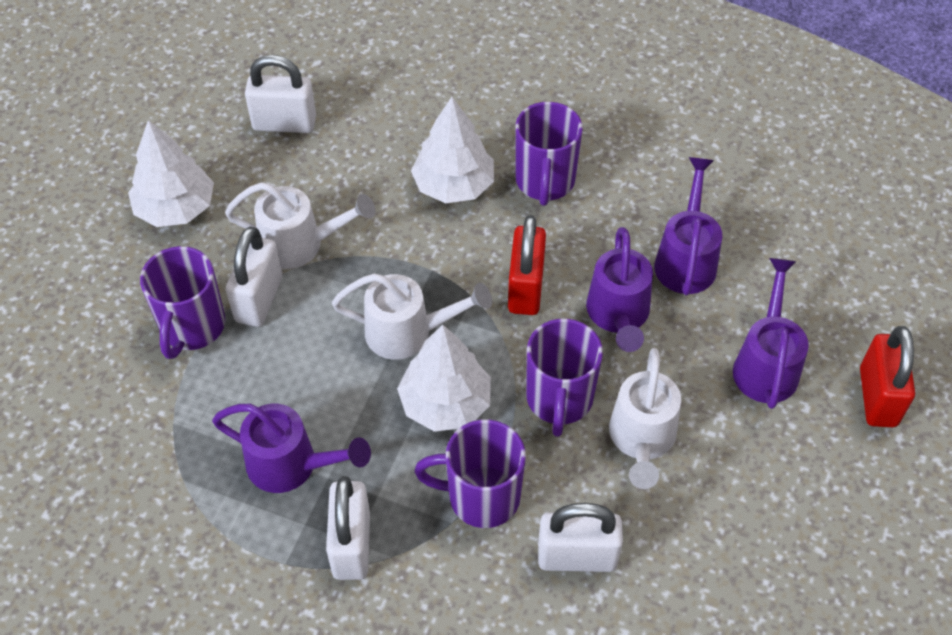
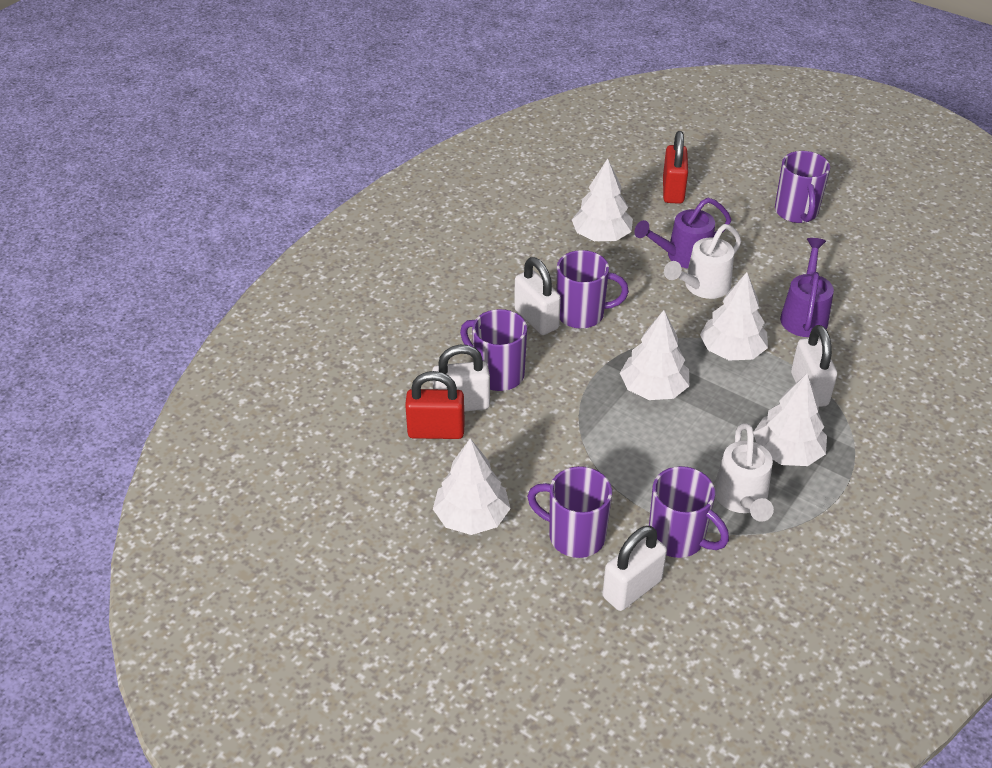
purple mug: [140,246,225,359] [414,419,526,528] [515,102,583,206] [526,319,603,437] = 4 -> [460,309,527,391] [527,466,612,558] [557,250,629,329] [649,466,729,558] [775,151,830,223] = 5
purple watering can: [212,404,371,493] [586,227,653,352] [654,157,722,295] [733,258,809,409] = 4 -> [634,198,731,269] [780,238,834,337] = 2
white tree: [128,120,214,227] [397,324,491,432] [411,97,494,203] = 3 -> [433,438,511,535] [572,158,633,241] [620,310,689,400] [700,272,768,360] [753,374,827,466] = 5
white watering can: [225,182,376,269] [332,273,492,360] [609,348,681,489] = 3 -> [664,224,741,299] [714,423,774,522] = 2

